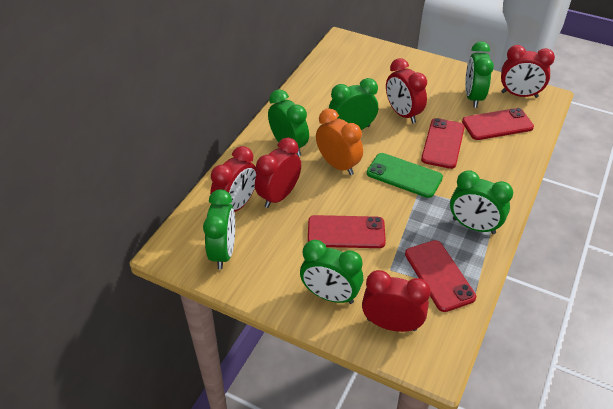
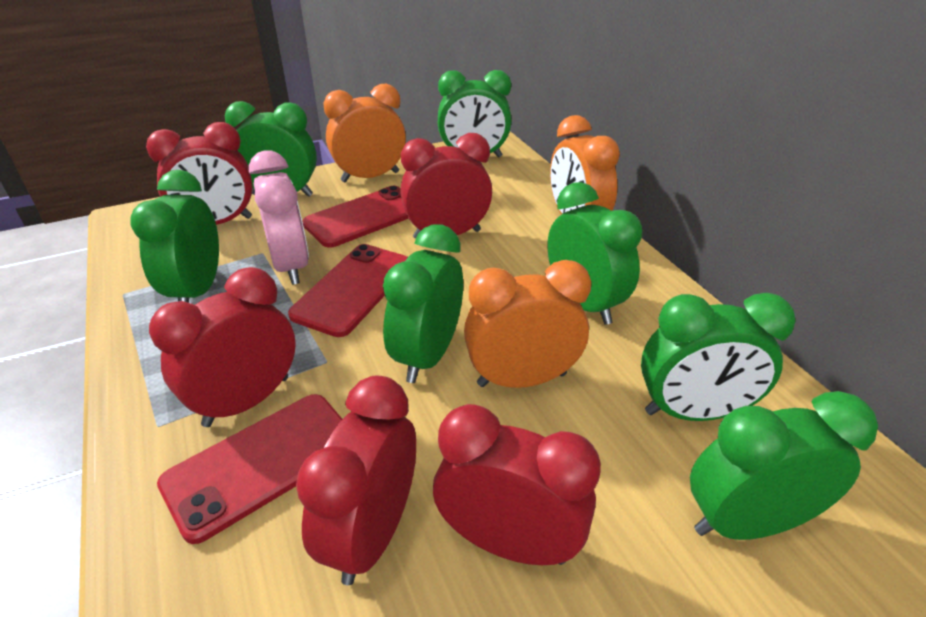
green clock: [203,189,235,269] [268,89,309,156] [300,240,363,304] [329,78,378,130] [450,170,513,234] [465,41,494,108] = 6 -> [130,170,219,303] [225,101,317,197] [383,224,463,383] [438,70,512,157] [547,182,642,325] [641,293,795,421] [690,391,878,540] = 7
green phone: [367,153,443,198] = 1 -> none = 0
orange clock: [316,108,363,175] = 1 -> [323,84,406,182] [464,260,591,388] [550,115,620,214] = 3
pink clock: none = 0 -> [249,150,309,285] = 1
red phone: [308,215,386,248] [405,240,476,312] [421,118,465,169] [462,108,534,140] = 4 -> [157,394,342,544] [288,244,408,337] [302,186,409,248] = 3

